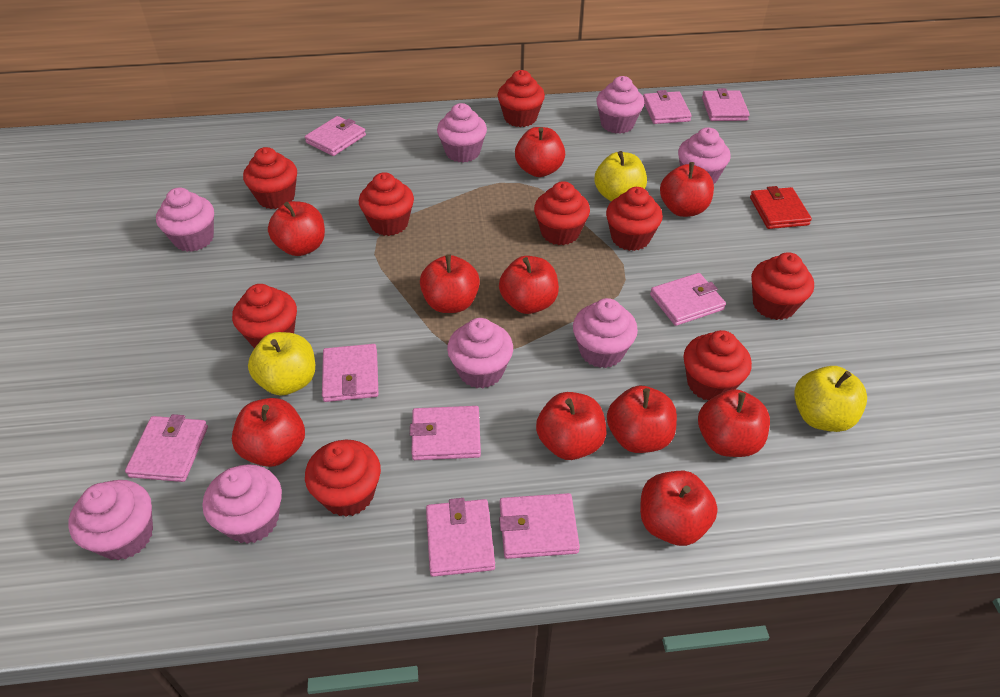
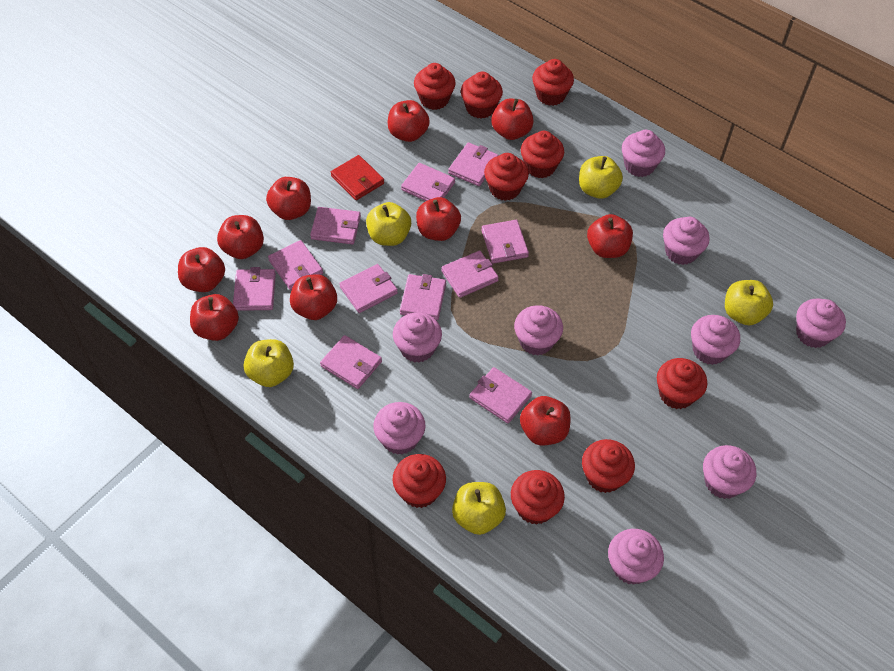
pink cupcake: [68,480,153,560] [156,188,214,252] [203,464,282,544] [437,103,487,163] [447,318,513,388] [573,298,638,368] [596,76,644,134] [678,127,731,184] = 8 -> [373,402,426,455] [393,312,442,363] [514,305,563,355] [608,529,664,585] [622,130,665,177] [663,217,710,265] [691,315,740,365] [703,445,756,499] [796,298,846,348] = 9
pink wallet: [125,414,208,482] [305,116,366,156] [322,344,378,402] [410,406,481,460] [426,498,495,577] [499,493,580,559] [643,90,692,124] [650,273,726,326] [702,88,750,121] = 9 -> [233,267,276,311] [268,240,323,290] [310,207,361,244] [320,335,382,389] [339,264,398,313] [400,274,446,320] [401,163,455,201] [441,251,499,298] [448,142,499,186] [469,367,532,423] [481,220,529,264] = 11
yellow apple: [248,332,315,396] [594,151,647,201] [794,366,867,432] = 3 -> [244,339,294,387] [366,202,411,246] [452,482,506,535] [579,156,623,199] [725,280,773,325] = 5

